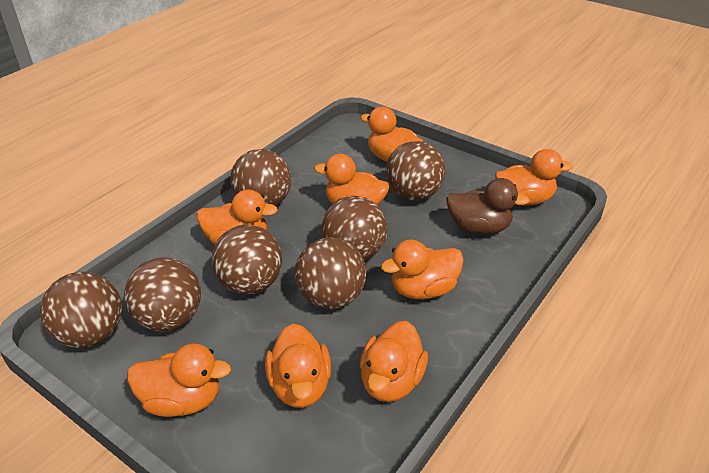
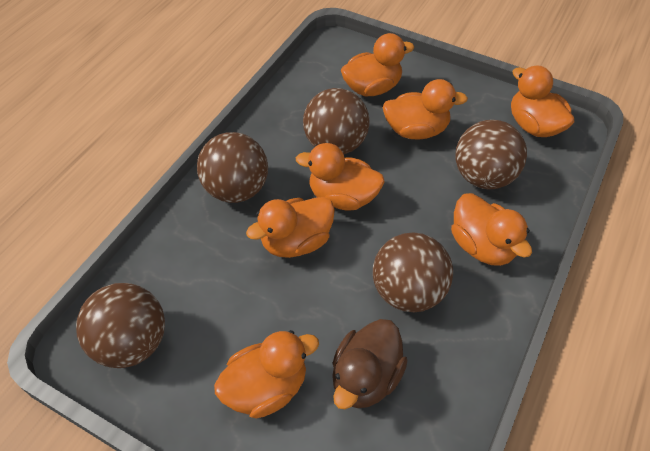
brown ball: [40,272,122,348] [124,257,201,332] [212,225,282,294] [230,149,291,206] [295,237,366,309] [321,196,388,260] [386,141,445,201] = 7 -> [76,283,165,368] [197,132,268,203] [303,88,370,154] [373,232,453,312] [455,120,527,189] = 5
orange duck: [127,343,231,417] [197,190,278,244] [265,324,331,408] [314,154,389,205] [360,321,428,402] [361,107,423,162] [381,240,464,300] [495,149,573,206] = 8 -> [214,330,319,419] [246,197,335,258] [296,143,385,211] [341,33,414,96] [383,79,468,140] [451,193,532,266] [511,66,574,137] = 7

